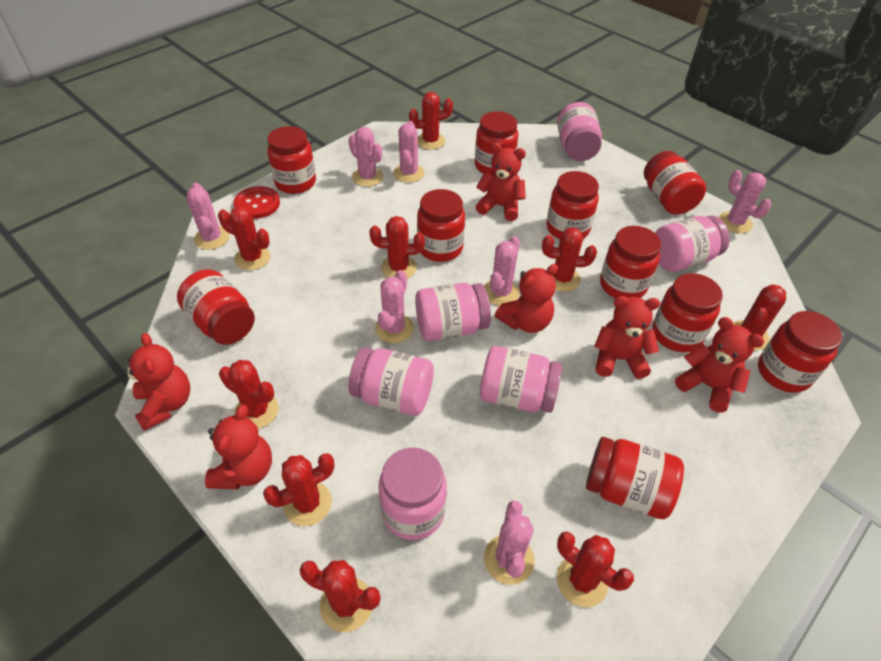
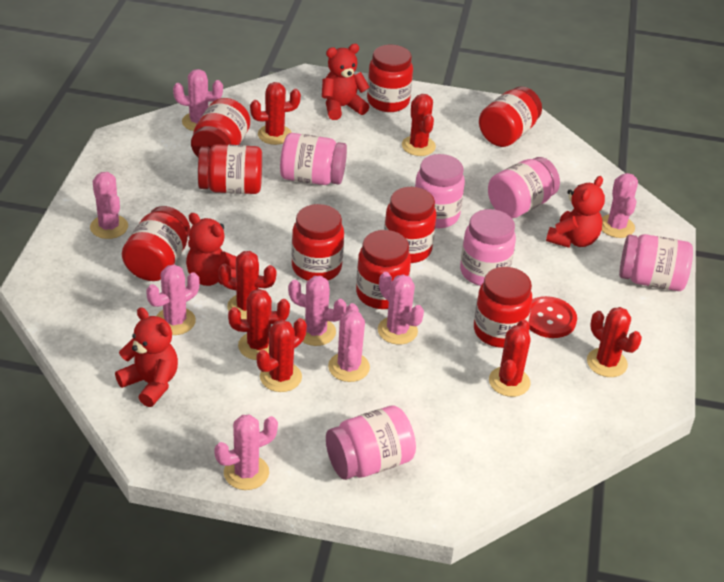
pink cactus: [186,183,229,250] [348,127,383,187] [375,270,414,343] [394,121,424,182] [484,236,520,306] [484,501,535,585] [719,170,771,233] = 7 -> [90,172,128,239] [146,265,199,335] [173,69,223,131] [214,415,278,490] [288,276,347,346] [328,303,370,382] [378,272,424,345] [602,173,638,238] = 8
red cactus: [218,206,270,270] [219,360,279,429] [263,453,334,526] [300,560,381,632] [369,216,425,279] [409,92,453,149] [542,227,597,292] [557,531,634,607] [733,284,786,351] = 9 -> [218,251,277,319] [228,289,290,360] [250,82,301,145] [257,318,307,392] [402,94,436,156] [489,319,531,397] [587,307,642,377] = 7
red jar: [177,269,255,345] [267,126,316,194] [417,189,465,262] [475,111,518,174] [547,171,599,240] [586,437,684,519] [600,226,661,298] [644,151,706,215] [652,273,723,352] [758,311,842,393] = 10 -> [122,206,190,281] [191,98,250,157] [198,144,262,194] [291,204,344,281] [356,230,411,309] [367,45,413,112] [384,187,437,263] [474,267,532,348] [479,86,542,147] = 9
red teddy bear: [122,333,190,431] [205,405,272,489] [475,143,526,221] [495,264,558,333] [594,296,660,379] [675,317,764,412] = 6 -> [115,307,178,407] [186,213,236,286] [322,44,370,120] [546,176,605,248] = 4

